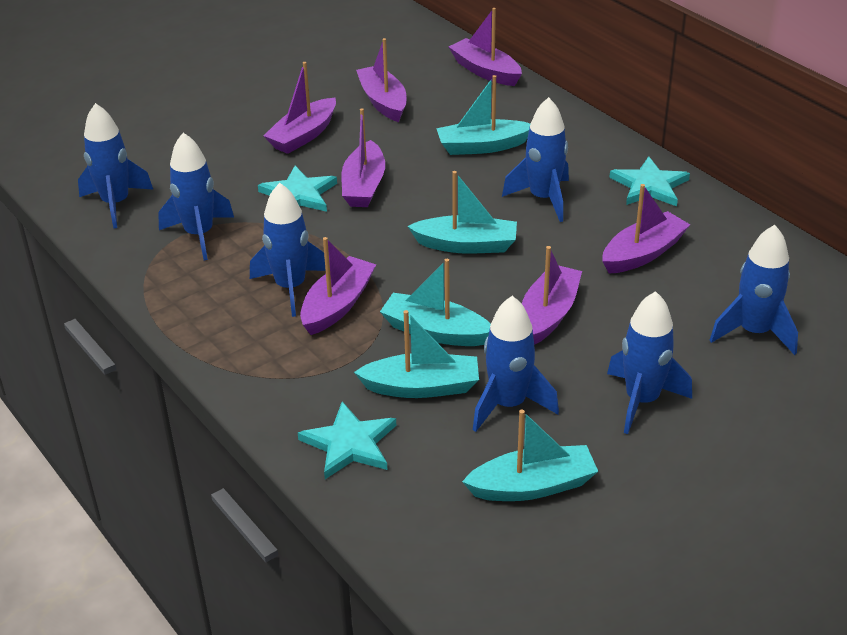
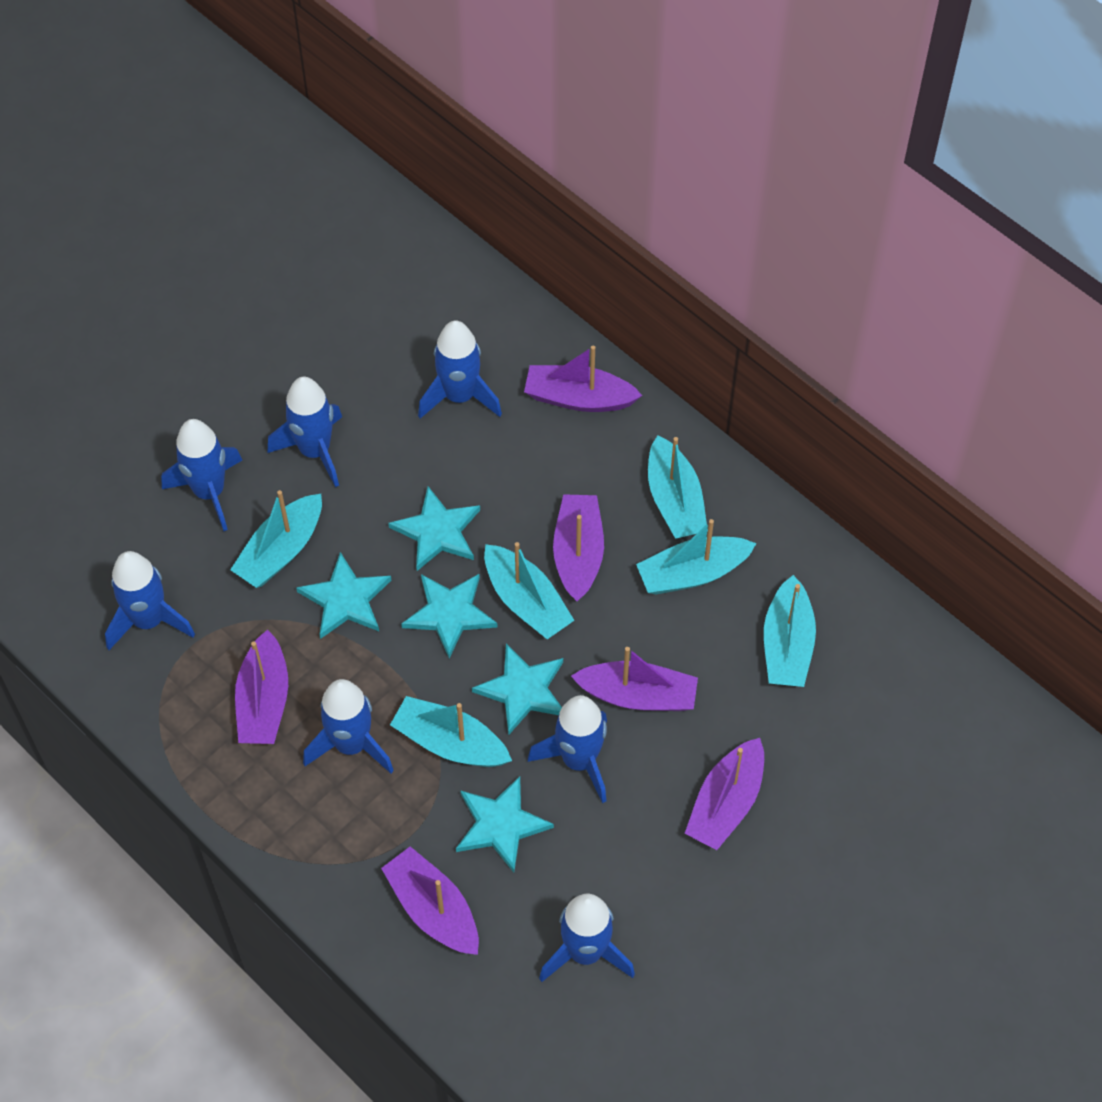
purple boat: [263,62,336,154] [300,237,376,335] [342,108,385,207] [356,38,407,122] [448,8,522,86] [522,246,582,345] [602,184,690,274] = 7 -> [235,629,288,744] [381,846,479,955] [524,345,643,412] [553,494,604,601] [571,647,698,711] [684,738,764,850] = 6
turquoise boat: [354,310,479,398] [380,259,491,346] [408,171,517,254] [436,75,530,155] [462,410,598,501] = 5 -> [230,490,322,588] [390,696,512,767] [484,542,574,639] [636,519,756,594] [648,435,708,539] [764,575,816,687] = 6
turquoise star: [258,166,337,212] [298,402,396,479] [609,156,690,206] = 3 -> [296,552,391,639] [388,486,480,571] [401,574,498,658] [456,776,554,872] [472,644,563,735] = 5

